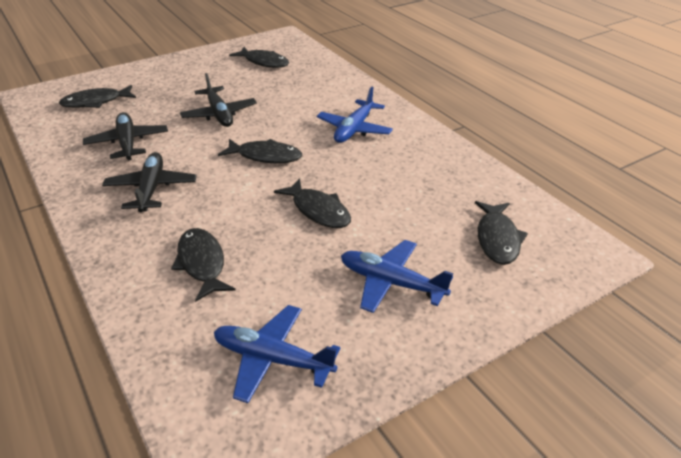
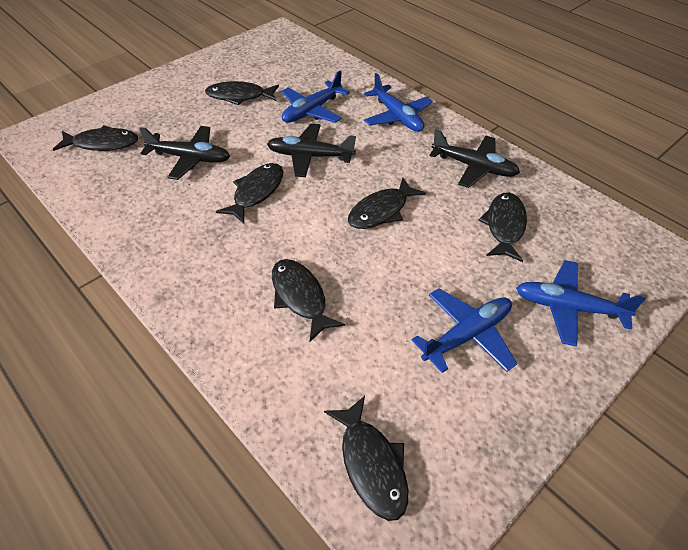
black fish: [59,85,136,108] [171,228,236,302] [218,139,302,163] [229,47,289,68] [274,178,351,228] [475,201,528,265] = 6 -> [53,125,138,151] [205,81,279,105] [216,163,284,224] [272,259,345,342] [324,396,408,521] [348,177,426,229] [478,193,527,262] = 7
blue plane: [214,305,340,403] [317,87,393,143] [341,240,453,313] = 3 -> [281,70,350,123] [364,73,433,132] [412,288,517,373] [516,260,646,347] = 4

